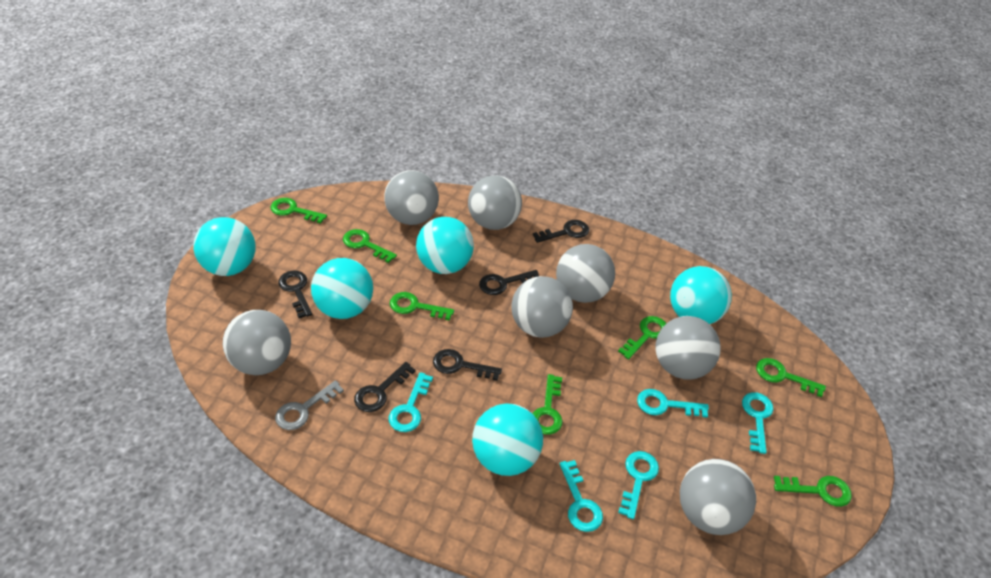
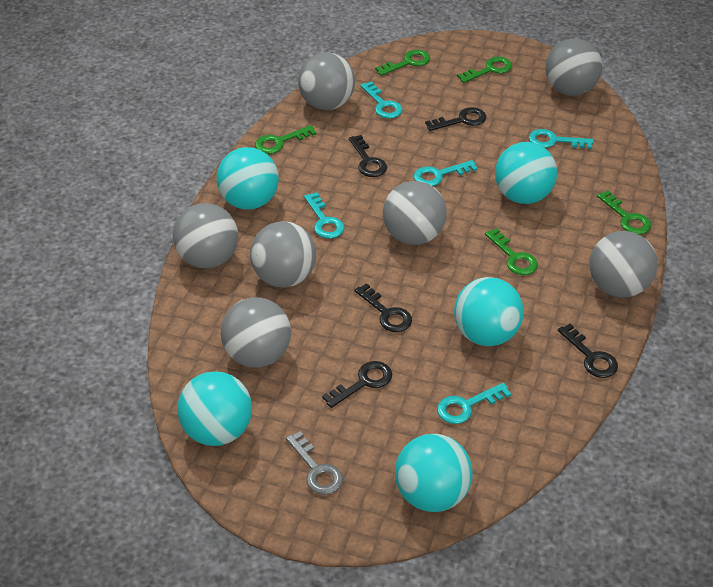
green key: [271,198,327,224] [343,229,397,263] [390,292,454,321] [532,374,563,435] [618,316,666,359] [756,358,826,397] [774,476,852,507] = 7 -> [255,125,316,154] [375,50,430,76] [457,57,512,83] [485,228,538,275] [597,190,651,235] = 5

